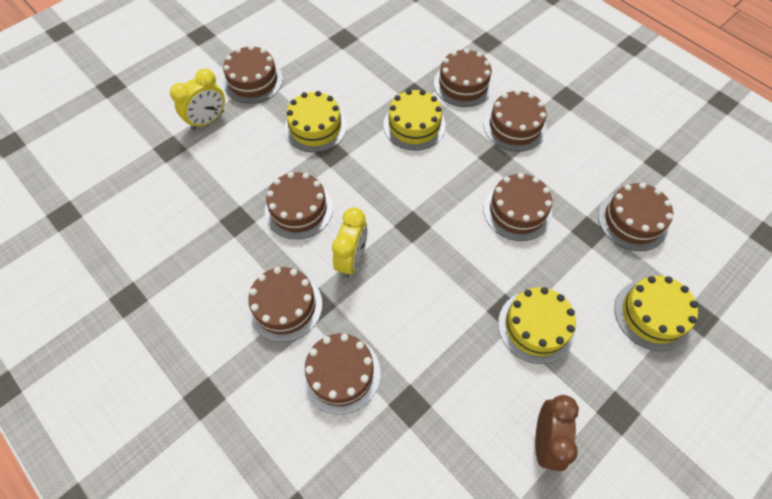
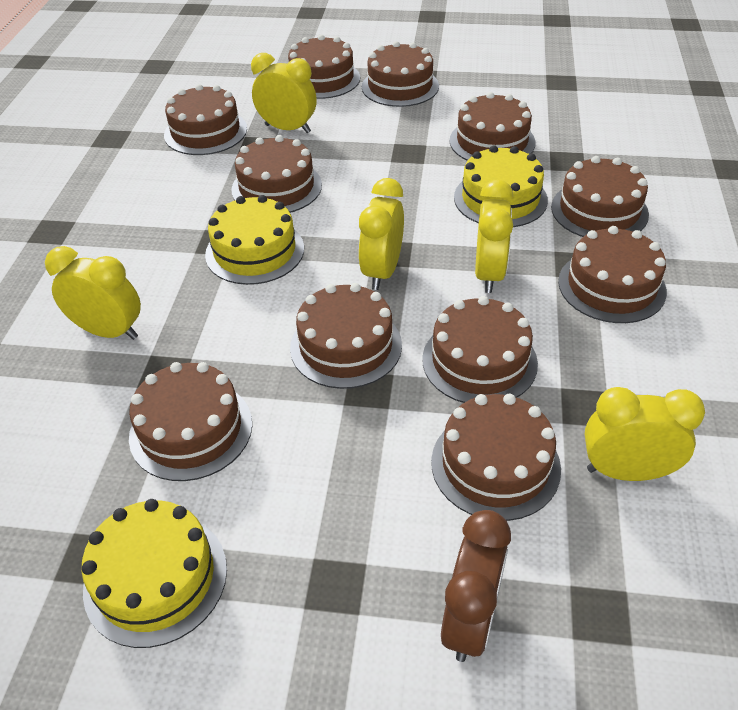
brown cake: [223,45,283,104] [247,267,322,342] [265,172,333,239] [301,334,381,414] [434,48,493,107] [483,173,552,241] [484,90,547,152] [598,183,673,251] = 8 -> [129,362,252,481] [164,84,247,155] [231,135,322,213] [288,35,360,99] [290,283,402,389] [362,41,439,107] [422,296,538,403] [431,394,561,521] [449,92,536,161] [551,156,649,237] [558,226,667,323] = 11
yellow cake: [284,91,347,152] [383,89,446,150] [498,287,576,364] [614,276,698,351] = 4 -> [81,499,227,648] [205,195,304,285] [454,145,548,227] = 3
yellow clock: [170,69,225,130] [332,207,367,278] = 2 -> [45,246,141,340] [251,53,317,133] [358,178,404,290] [475,179,513,293] [585,387,705,481] = 5

